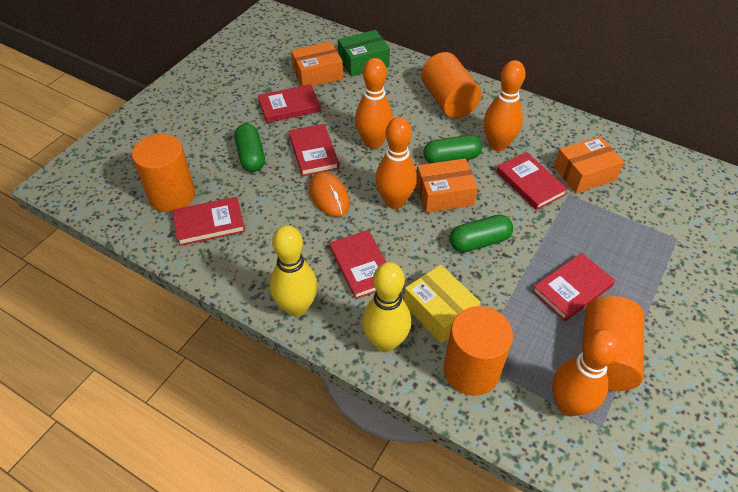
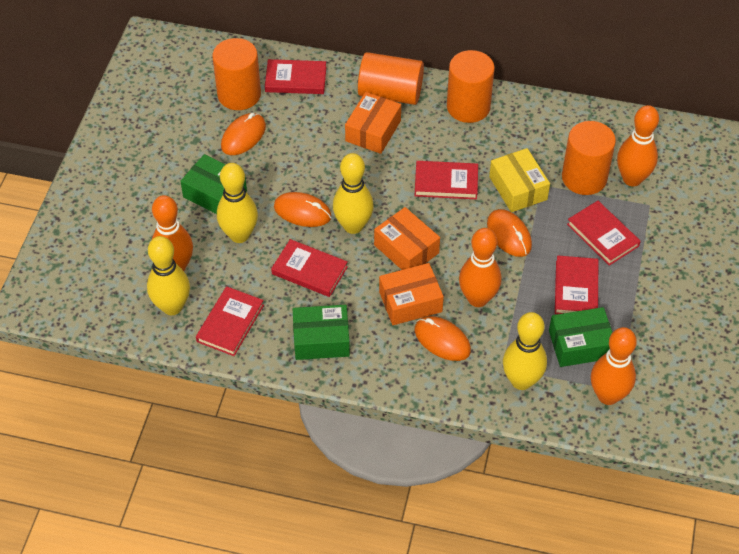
green box: [338,30,390,77] = 1 -> [180,154,247,214] [293,305,350,360] [549,307,612,367] = 3
green capsule: [234,124,265,172] [423,135,482,163] [450,215,513,252] = 3 -> none = 0
orange mouse: [309,171,350,217] = 1 -> [221,113,266,155] [274,192,332,227] [415,316,471,361] [487,209,532,257] = 4
yellow bowling pin: [270,225,318,317] [362,262,411,352] = 2 -> [147,236,190,315] [217,163,258,243] [333,153,374,234] [503,312,547,390] = 4

